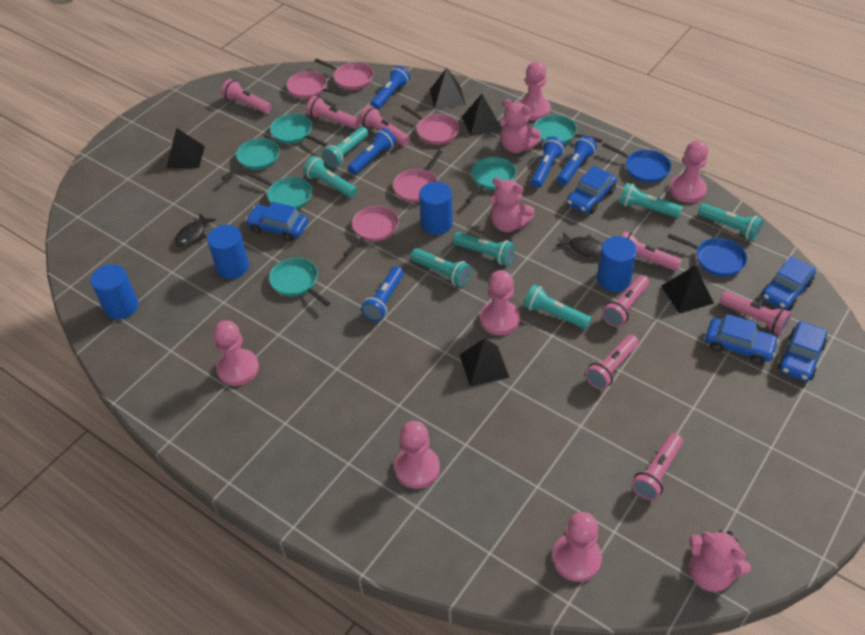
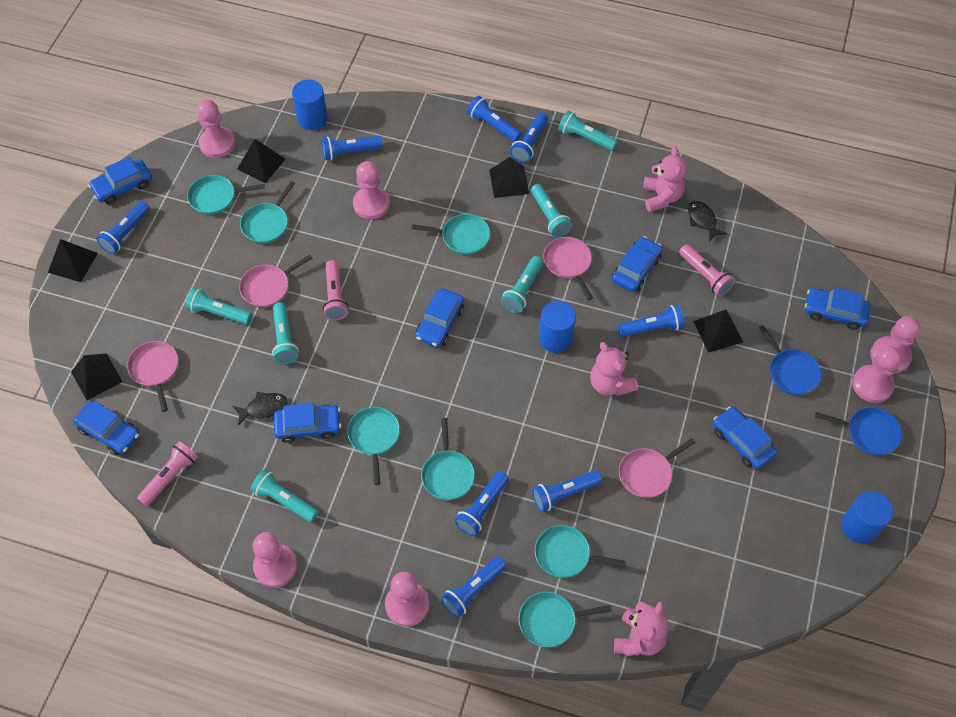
blue car: [245,202,308,242] [566,166,617,214] [705,314,779,365] [761,256,816,310] [778,321,827,382] = 5 -> [73,401,140,455] [88,157,152,204] [274,403,341,443] [415,288,464,347] [612,236,662,292] [713,407,777,469] [805,288,871,330] = 7
blue cylinder: [91,264,138,319] [207,225,249,279] [419,182,453,235] [597,236,637,292] = 4 -> [292,80,328,130] [539,301,576,353] [842,491,893,544] = 3
blue flashlight: [348,128,396,175] [361,266,404,321] [370,66,410,110] [531,136,565,188] [557,136,597,185] = 5 -> [96,201,150,254] [321,136,382,161] [441,556,507,618] [455,471,509,536] [467,96,522,142] [510,112,548,163] [532,470,602,512] [617,305,684,337] = 8
pink flashlight: [221,79,272,114] [306,96,360,129] [359,105,409,146] [585,335,639,390] [602,275,649,327] [621,231,682,271] [632,433,683,500] [720,291,791,335] = 8 -> [137,441,198,506] [323,260,349,320] [679,244,735,296] = 3
pink pan: [287,71,346,99] [314,58,374,90] [344,206,399,256] [393,150,442,202] [401,104,459,145] = 5 -> [127,341,178,412] [239,255,313,307] [543,237,593,300] [619,438,696,498] = 4
turquoise flashlight: [303,156,357,198] [322,127,368,168] [410,248,472,287] [453,232,516,266] [524,284,591,329] [619,183,683,218] [698,203,764,241] = 7 -> [185,287,252,325] [250,469,319,523] [272,302,299,364] [501,256,543,313] [531,184,572,238] [558,110,617,151] = 6
turquoise pan: [221,138,280,180] [247,172,312,209] [269,258,330,307] [270,114,327,147] [466,157,516,202] [534,115,602,144] = 6 -> [187,175,265,215] [240,181,295,244] [347,407,400,485] [412,214,490,255] [421,418,475,500] [519,592,612,647] [535,525,626,578] = 7

